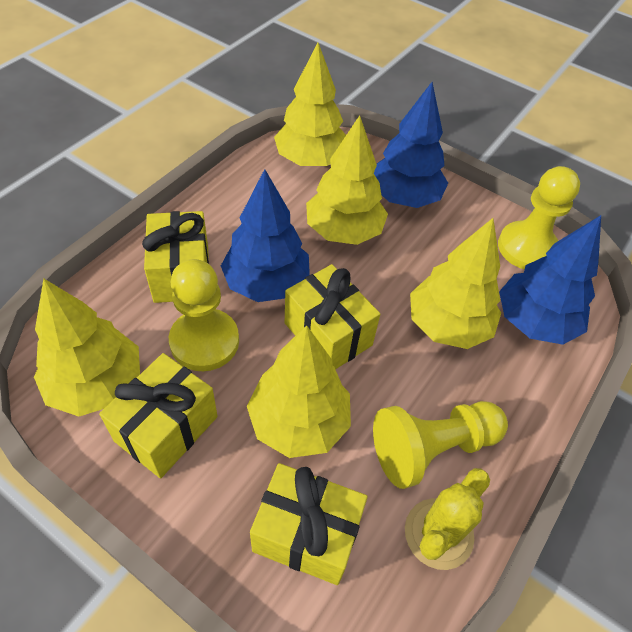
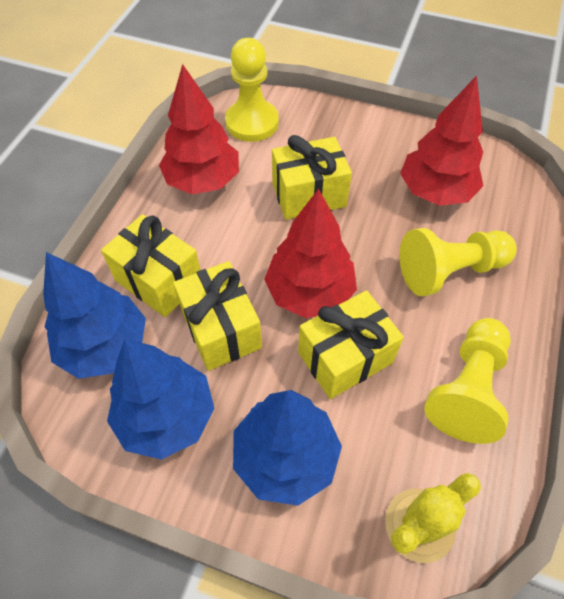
red tree: none = 0 -> [159,64,239,194] [264,189,357,318] [400,76,484,206] = 3
yellow tree: [34,279,140,417] [247,325,351,458] [274,43,346,166] [306,115,388,245] [410,218,501,349] = 5 -> none = 0

